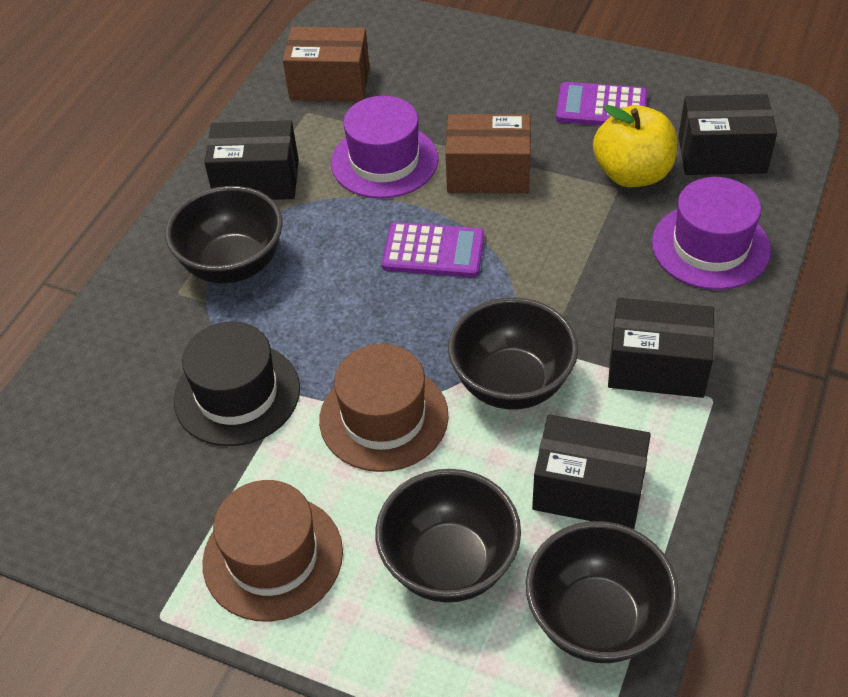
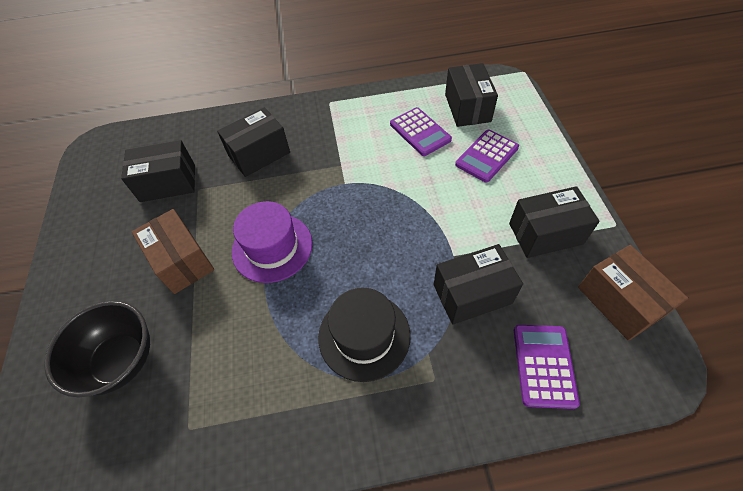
black bowl: [165,186,283,284] [375,469,521,603] [448,297,578,410] [526,521,679,663] = 4 -> [44,301,150,397] = 1
black box: [204,120,299,200] [532,414,651,529] [608,298,714,398] [678,94,777,175] = 4 -> [121,140,195,202] [217,108,290,177] [434,244,523,325] [445,63,498,127] [509,186,600,258] = 5
brown hat: [202,480,343,622] [319,344,449,472] = 2 -> none = 0
purple calculator: [382,222,484,277] [556,82,648,125] = 2 -> [390,107,452,156] [455,130,519,183] [514,325,580,409] = 3
purple hat: [331,96,438,199] [652,177,771,290] = 2 -> [232,201,313,283] = 1
yellow apple: [593,105,677,187] = 1 -> none = 0

